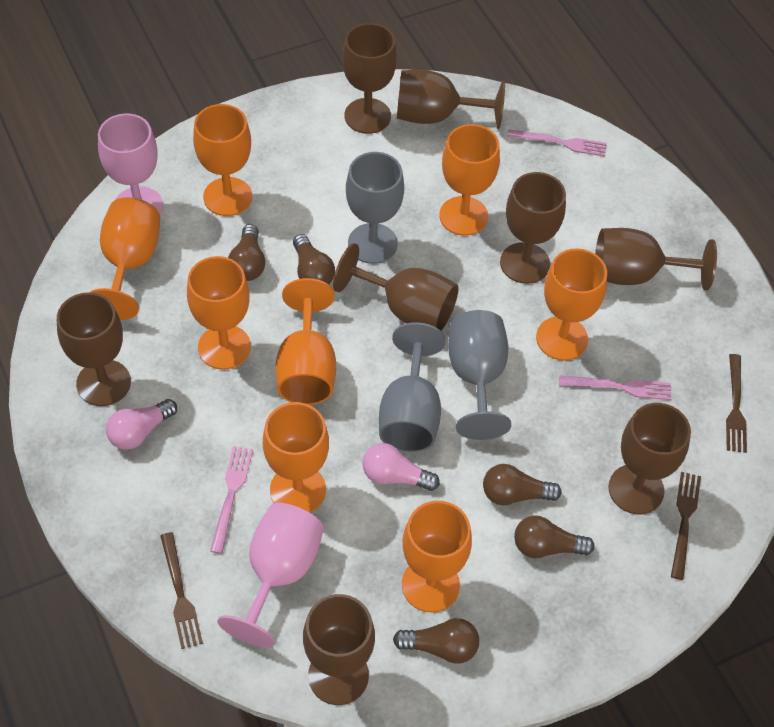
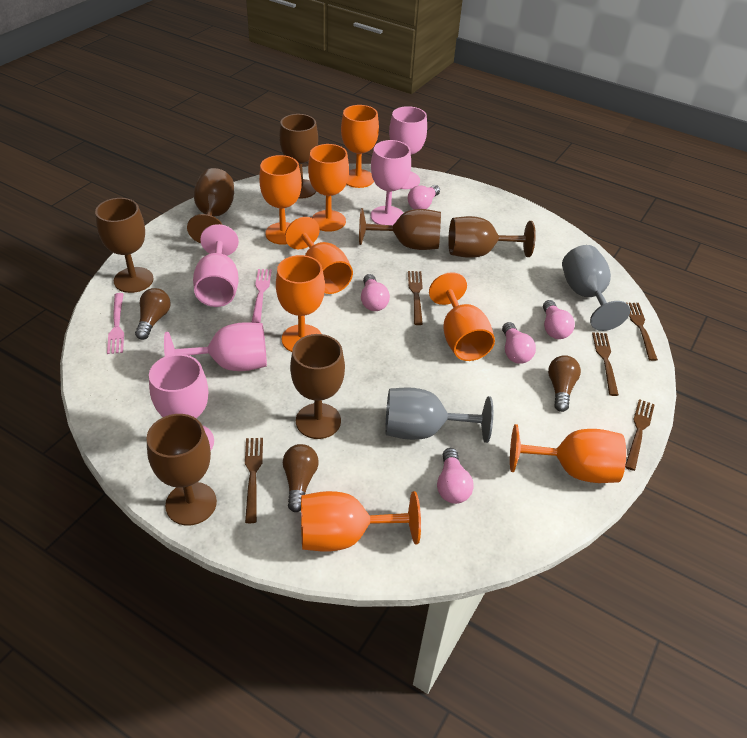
brown fork: [161,532,203,649] [671,472,701,580] [726,354,747,453] = 3 -> [245,438,263,523] [408,271,423,325] [592,332,619,396] [625,399,655,471] [627,303,658,361] = 5
brown goblet: [57,292,131,406] [303,594,375,705] [333,243,459,331] [342,23,397,134] [397,70,505,129] [500,172,566,284] [595,228,717,290] [608,403,691,514] = 8 -> [95,198,154,293] [147,414,217,526] [187,168,234,243] [279,114,318,199] [290,334,345,439] [359,208,441,250] [448,216,536,258] = 7
brown light bulb: [228,224,265,281] [293,234,335,285] [393,618,479,664] [483,464,562,505] [514,515,595,558] = 5 -> [135,288,170,340] [283,444,319,512] [548,355,581,412] = 3
grey goblet: [346,152,404,264] [379,322,446,452] [448,310,511,440] = 3 -> [385,387,493,443] [562,245,630,331] = 2
pink fork: [210,446,253,554] [507,129,607,157] [559,375,671,400] = 3 -> [107,293,124,354] [251,269,272,323] = 2
pink goblet: [98,113,163,215] [217,503,324,648] = 2 -> [149,354,214,450] [164,322,267,371] [193,224,239,307] [371,140,411,225] [389,106,427,189] = 5
pink light bulb: [106,399,177,450] [362,443,440,491] = 2 -> [361,274,390,311] [408,185,440,209] [437,448,474,504] [502,322,536,364] [543,300,575,339] = 5

